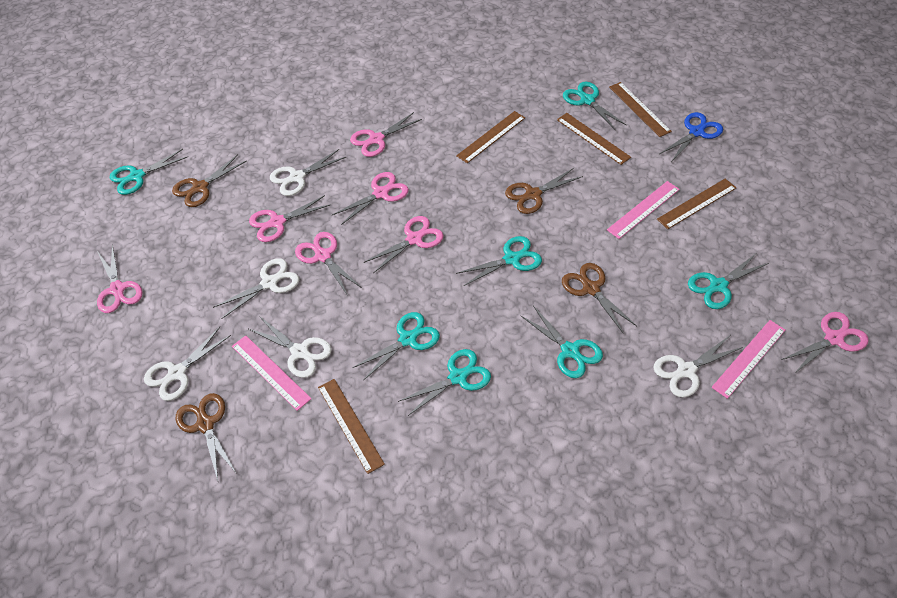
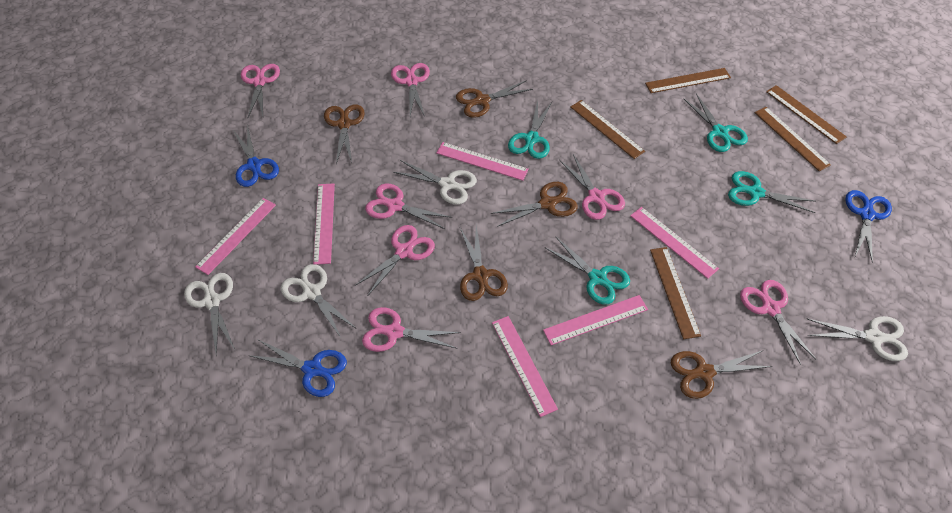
blue scissors: [660,112,723,161] = 1 -> [233,124,279,187] [248,339,347,397] [845,190,892,263] = 3
brown scissors: [172,155,246,207] [175,393,237,481] [505,168,583,214] [562,263,637,334] = 4 -> [324,104,365,164] [456,80,533,118] [460,225,508,301] [491,182,578,227] [671,350,772,399] = 5
pink ruler: [232,335,311,411] [607,181,680,239] [711,320,785,399] = 3 -> [195,198,276,275] [313,183,335,265] [436,142,529,181] [492,316,558,417] [543,295,648,345] [630,207,719,279] = 6
turquoise scissors: [110,149,187,195] [353,312,440,381] [398,349,491,416] [456,236,542,286] [520,306,603,378] [563,82,626,130] [688,254,769,309] = 7 -> [508,100,552,159] [544,237,630,305] [683,94,748,152] [728,171,816,213] = 4
white scissors: [144,327,231,401] [213,258,299,319] [249,316,332,378] [270,149,346,196] [653,336,743,397] = 5 -> [184,273,235,356] [281,264,357,338] [393,160,477,205] [808,316,908,361] = 4

